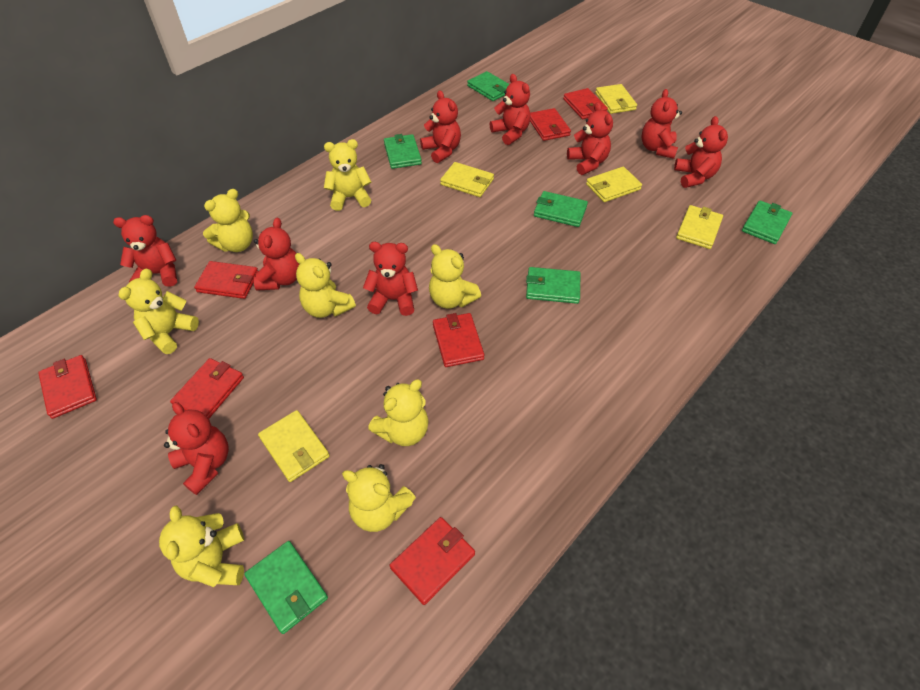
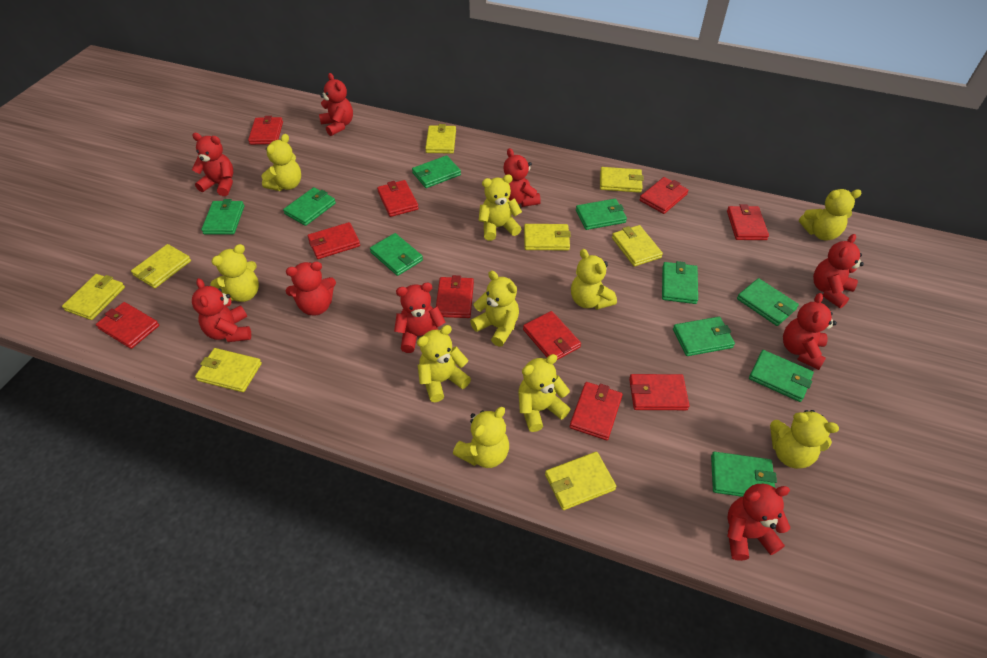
green wallet: [244,541,328,634] [384,134,422,169] [467,71,509,101] [526,267,580,304] [534,191,588,227] [742,200,792,244] = 6 -> [201,199,244,235] [283,187,336,226] [370,233,423,276] [412,155,461,188] [576,199,627,230] [662,261,698,304] [673,317,735,356] [711,452,777,497] [737,278,799,326] [749,350,814,402] = 10
red wallet: [38,355,97,419] [170,358,244,418] [194,261,259,299] [390,517,475,605] [433,313,485,367] [530,108,571,141] [563,88,608,119] = 7 -> [96,302,159,349] [248,116,283,145] [308,222,360,259] [377,180,419,217] [436,275,474,318] [523,311,581,360] [570,382,623,440] [629,374,690,410] [639,177,689,214] [727,204,769,240] = 10
yellow teddy bear: [118,269,199,354] [159,506,244,587] [203,189,253,252] [295,253,356,318] [324,139,371,211] [342,464,416,532] [368,379,429,446] [429,244,481,309] = 8 -> [211,244,259,302] [261,134,301,191] [417,325,471,402] [453,407,509,468] [470,271,519,347] [478,174,522,241] [518,354,570,432] [571,249,617,310] [770,410,839,469] [799,189,862,241] = 10
yellow wallet: [258,410,330,482] [440,162,494,197] [586,167,642,202] [595,84,637,114] [676,205,723,249] = 5 -> [62,274,125,320] [131,244,191,288] [195,348,262,392] [425,124,456,154] [524,224,571,250] [545,452,616,510] [600,167,644,193] [612,225,663,267] = 8

